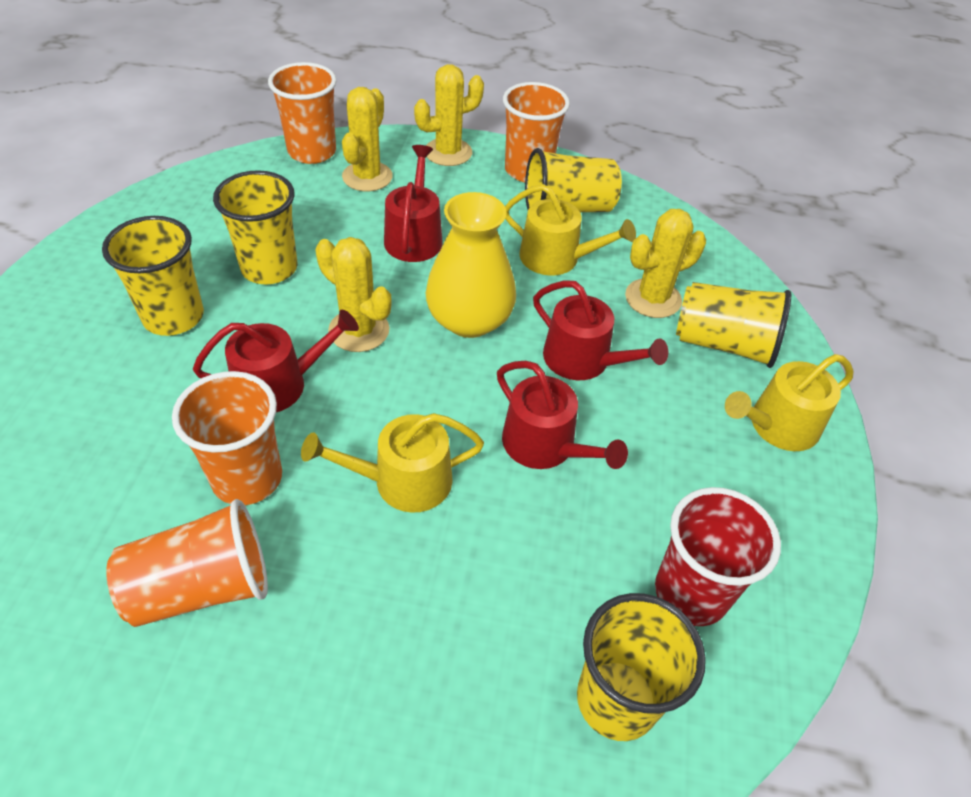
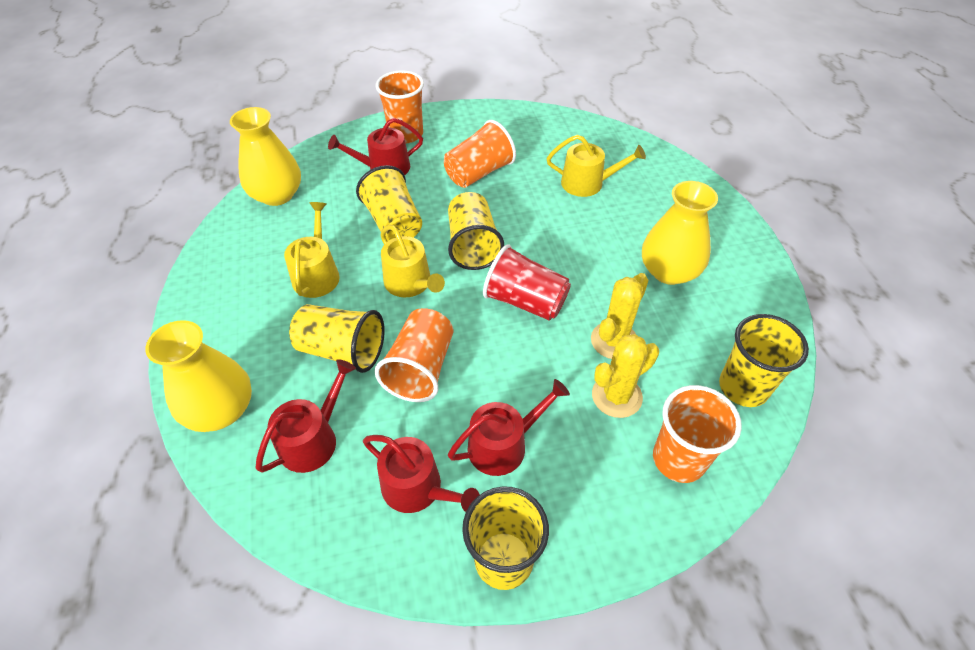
yellow cactus: [315,237,392,352] [342,87,393,191] [414,64,484,166] [625,209,706,318] = 4 -> [591,273,649,359] [592,334,659,418] = 2
yellow vase: [425,192,516,338] = 1 -> [145,320,252,432] [230,107,301,206] [642,181,718,285] = 3

